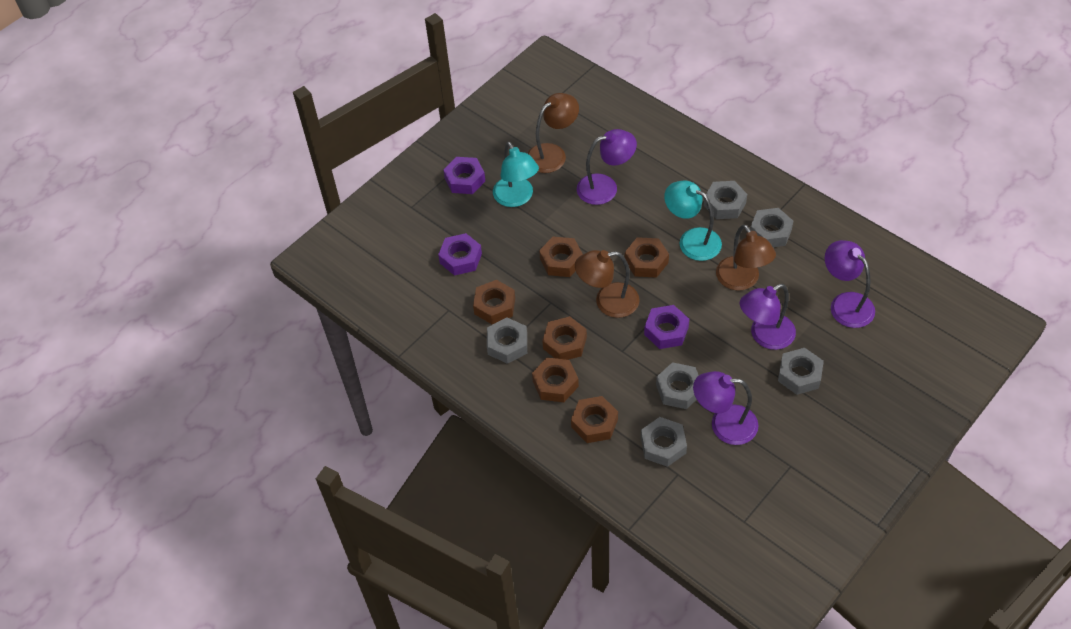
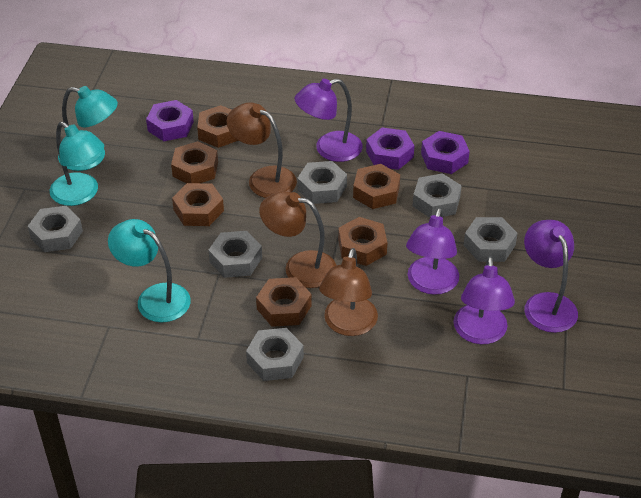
turquoise lamp: [493,142,539,207] [664,181,722,261] = 2 -> [50,122,105,206] [58,86,118,171] [108,219,191,322] = 3

